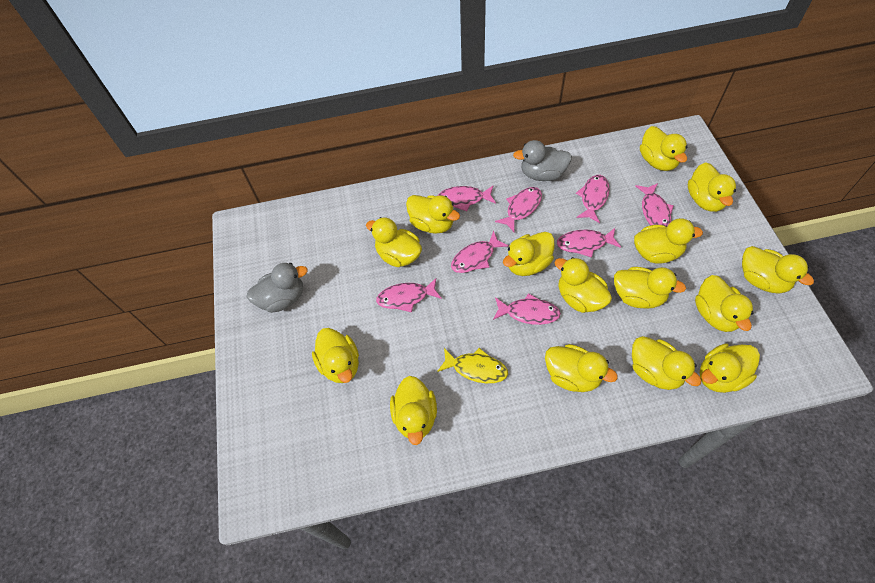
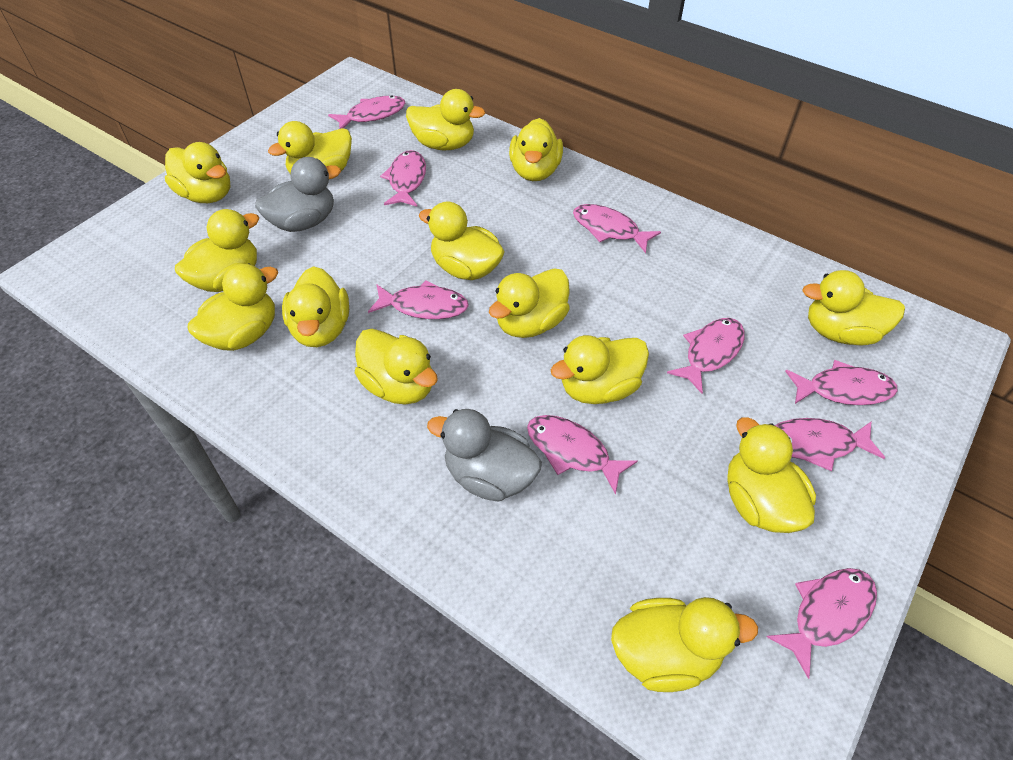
pink fish: [376,278,442,312] [437,185,496,211] [451,231,509,273] [493,293,561,325] [495,187,542,232] [557,228,621,257] [576,175,609,223] [635,183,674,227] = 8 -> [328,95,405,129] [368,280,469,319] [380,150,426,207] [527,415,637,495] [573,204,661,253] [667,318,745,394] [766,568,877,679] [774,418,885,471] [785,360,898,405] = 9
yellow duck: [312,328,359,383] [366,217,422,267] [390,376,437,445] [406,195,460,234] [503,232,555,276] [545,344,618,392] [555,257,612,313] [614,267,686,309] [632,336,701,390] [634,218,703,264] [640,126,688,171] [688,162,736,212] [695,275,754,332] [699,343,760,393] [742,246,814,294] = 15 -> [165,142,231,203] [175,209,259,292] [187,263,278,351] [268,121,352,173] [282,266,349,347] [355,329,438,405] [406,89,485,151] [419,201,505,280] [489,268,570,338] [509,118,563,181] [551,335,649,404] [611,597,758,692] [727,417,816,533] [802,270,905,345] = 14
yellow fish: [437,348,508,383] = 1 -> none = 0

